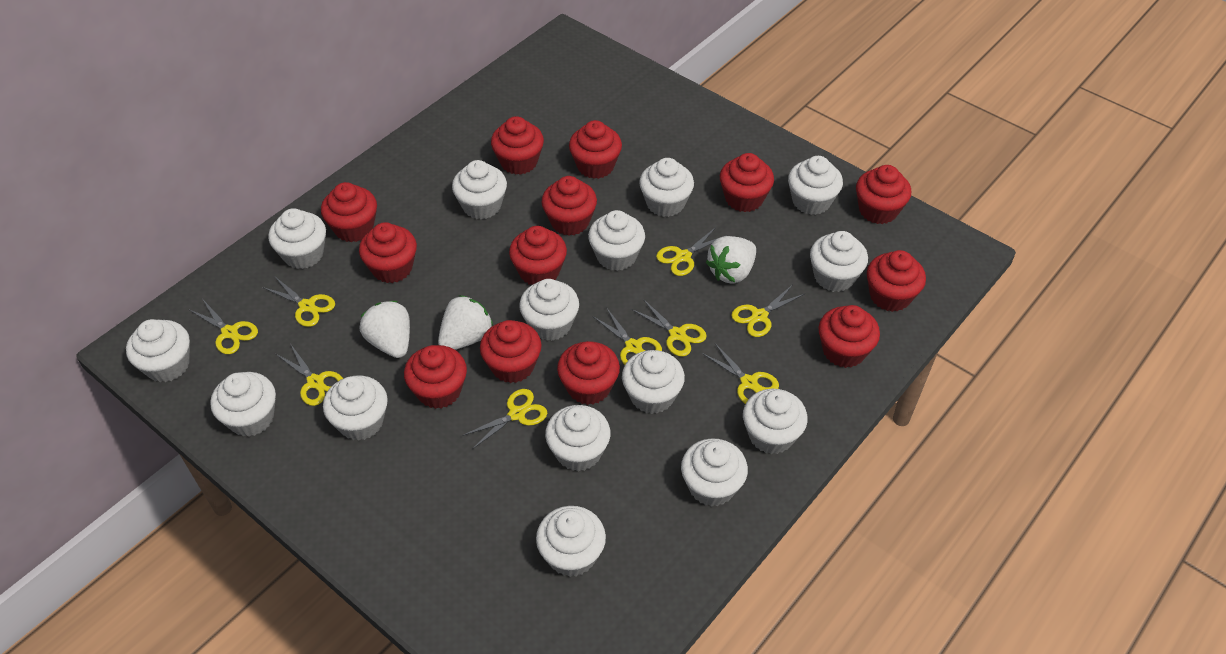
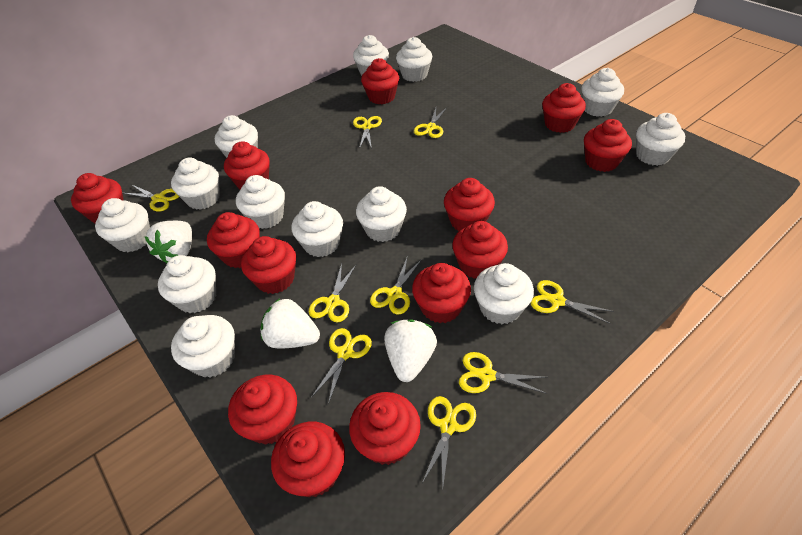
white cupcake: [126,319,190,382] [210,372,276,437] [268,208,326,269] [323,375,388,441] [452,160,507,219] [519,279,579,341] [536,506,606,577] [545,405,611,471] [588,210,645,271] [622,350,685,414] [639,158,694,217] [681,438,748,507] [743,389,808,454] [788,156,843,215] [810,231,868,292] = 15 -> [95,198,150,252] [158,255,216,313] [171,157,220,210] [171,315,235,378] [215,115,258,158] [236,175,285,229] [292,201,343,257] [353,35,389,76] [356,186,407,242] [396,37,432,82] [474,263,534,324] [581,68,624,117] [636,113,685,166] = 13

